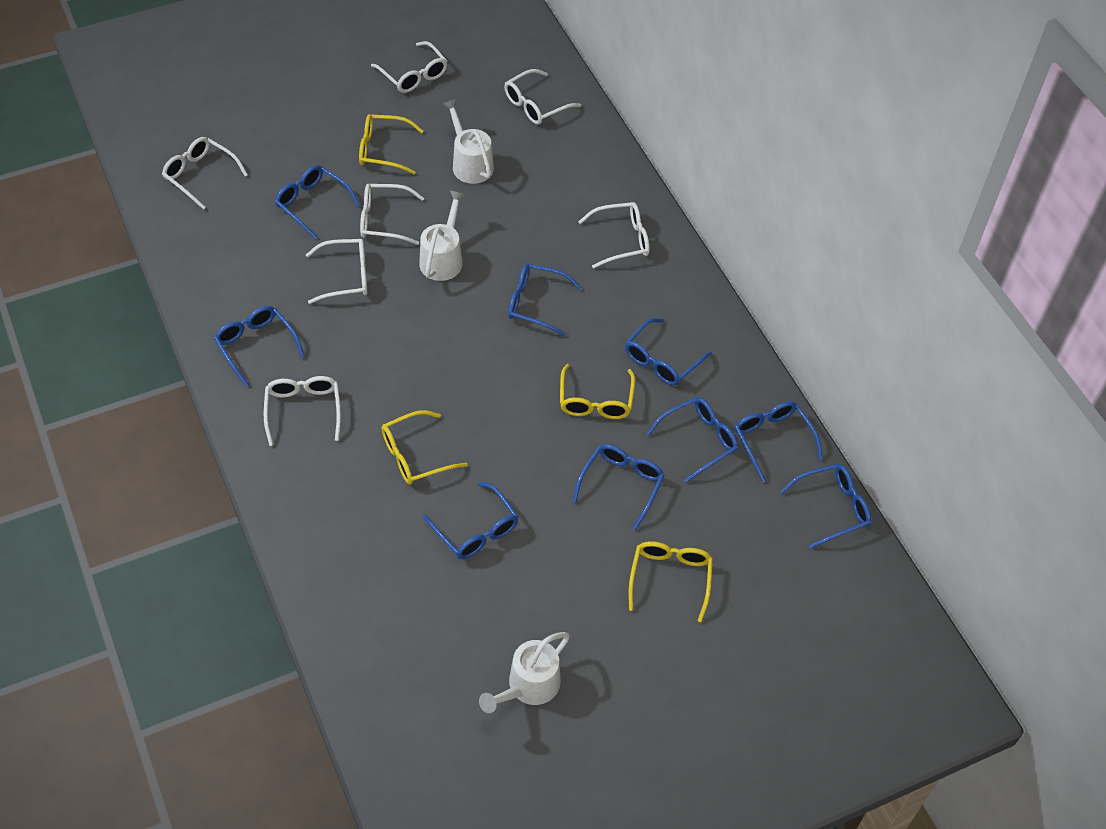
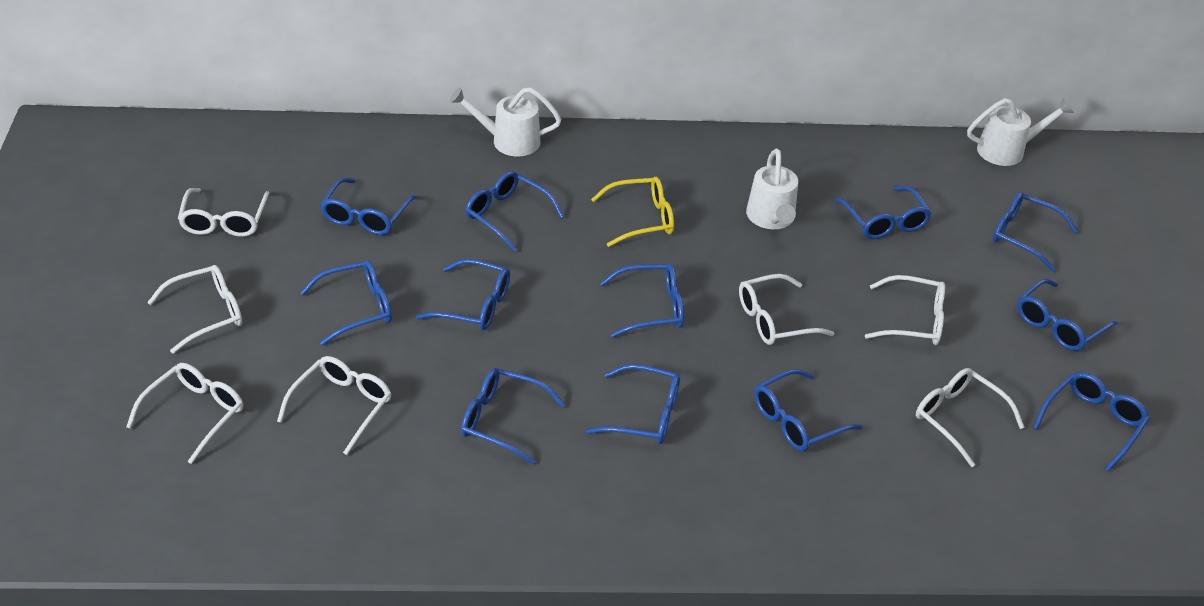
blue glasses: [214,306,305,387] [275,165,360,239] [423,482,519,559] [508,264,582,336] [572,444,665,530] [625,318,712,386] [646,397,738,483] [735,401,823,482] [780,464,871,548] = 9 -> [300,260,392,345] [320,178,418,235] [416,259,510,330] [461,368,565,464] [466,171,564,252] [586,364,680,444] [600,263,684,338] [754,369,863,452] [834,186,932,239] [993,192,1078,272] [1017,279,1118,351] [1033,372,1150,472] = 12
yellow glasses: [359,114,423,174] [382,410,468,485] [560,364,635,419] [629,541,713,622] = 4 -> [591,177,674,247] = 1

